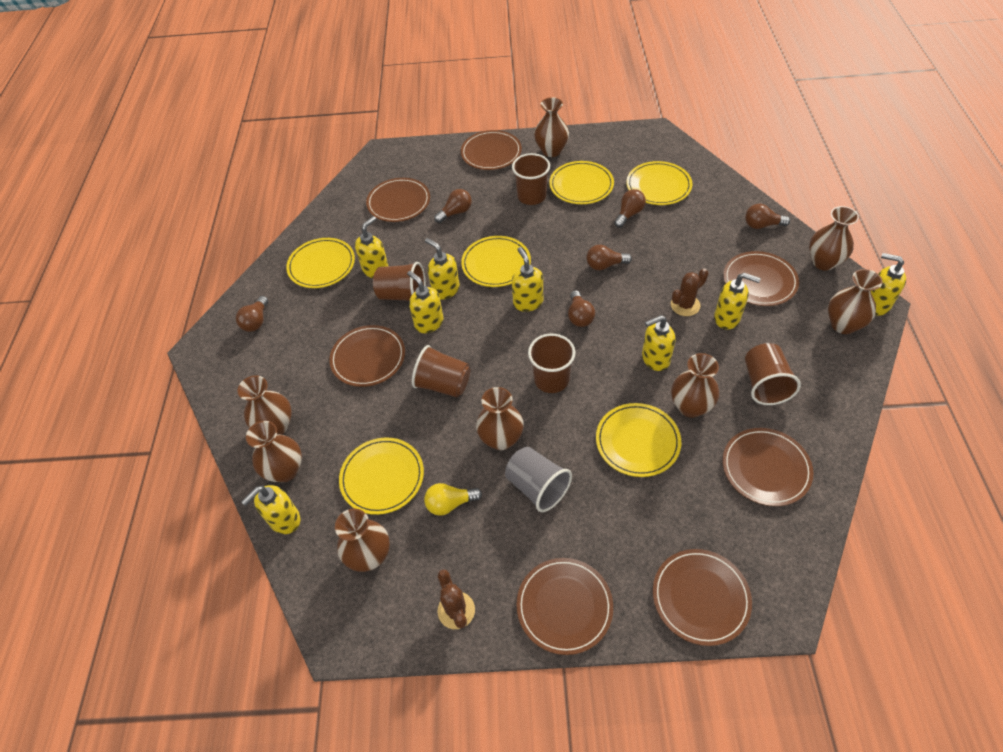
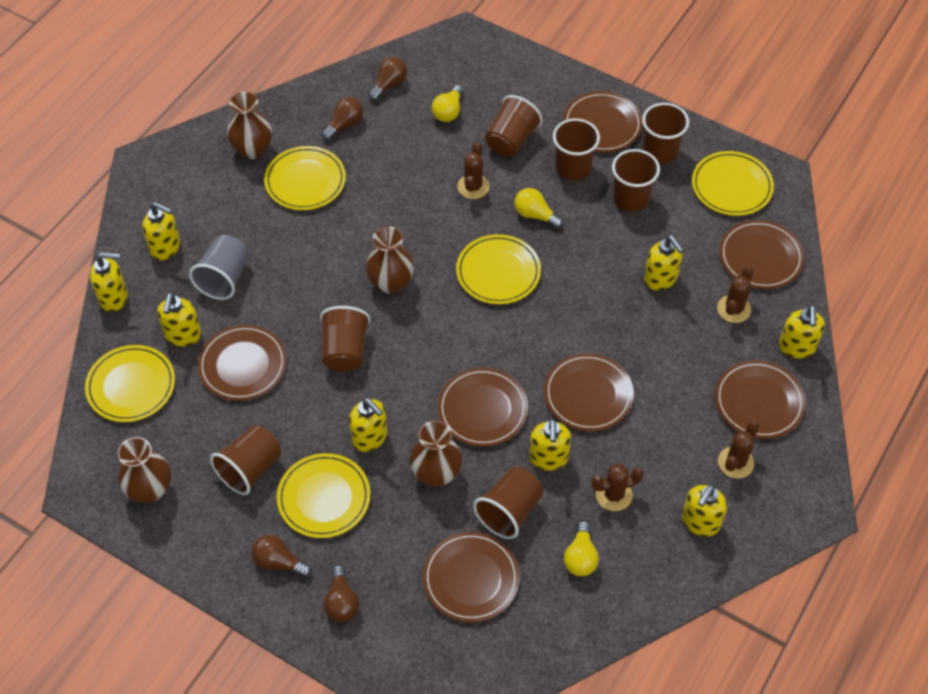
brown cactus: [438,569,475,629] [671,268,709,316] = 2 -> [457,142,489,199] [591,464,644,511] [717,266,753,323] [718,421,759,479] = 4
brown cup: [373,262,425,301] [412,345,470,397] [512,153,550,205] [528,334,575,393] [745,343,801,405] = 5 -> [210,425,281,495] [320,306,370,372] [473,467,543,539] [485,95,543,157] [553,118,600,180] [612,149,660,211] [642,103,689,164] = 7
brown light bulb: [236,296,268,332] [434,189,472,223] [568,290,595,327] [586,245,632,270] [614,189,646,228] [745,204,790,229] = 6 -> [252,535,312,577] [321,97,363,141] [324,565,359,622] [368,57,407,101] = 4
brown vase: [237,375,292,435] [246,421,302,482] [335,509,390,572] [476,387,524,450] [534,97,569,157] [671,353,719,418] [809,206,859,271] [828,269,883,334] = 8 -> [118,437,171,503] [227,92,272,159] [366,226,414,294] [410,421,462,487] = 4
yellow light bulb: [424,483,482,516] = 1 -> [432,85,464,122] [514,188,563,229] [564,521,599,576] = 3
yellow plate: [286,238,355,288] [339,438,424,515] [461,236,531,287] [549,161,614,204] [596,403,681,477] [626,161,693,205] = 6 -> [85,345,175,422] [264,146,346,210] [277,453,370,538] [456,234,541,304] [692,151,774,216] = 5

